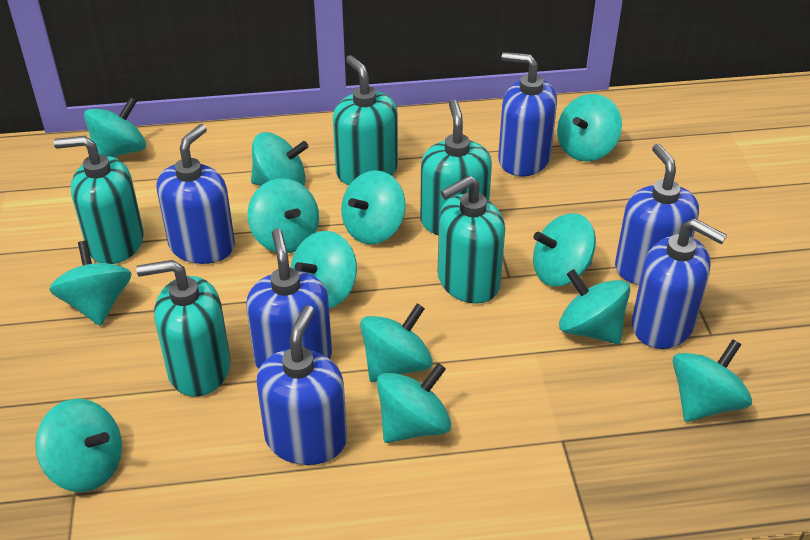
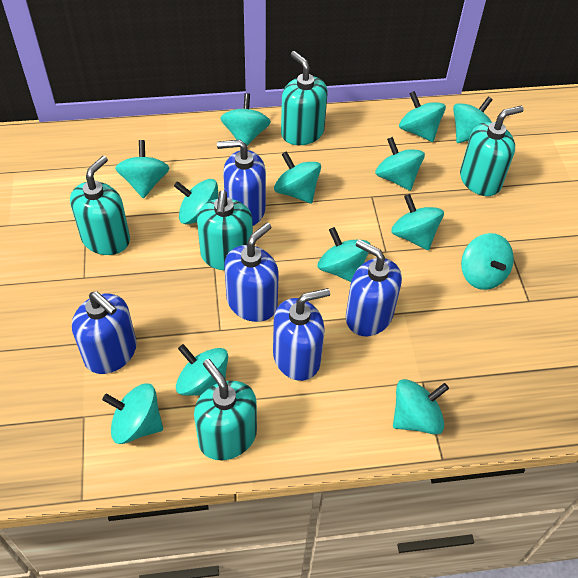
blue soap dispenser: [157,124,235,264] [246,228,332,369] [256,305,347,465] [498,52,557,176] [615,144,699,285] [632,218,727,349] = 6 -> [72,291,137,374] [217,140,266,226] [224,223,279,322] [273,288,330,381] [346,239,402,336] = 5

